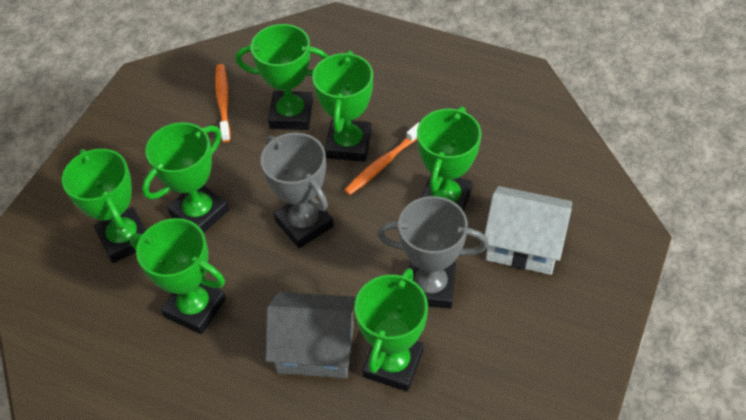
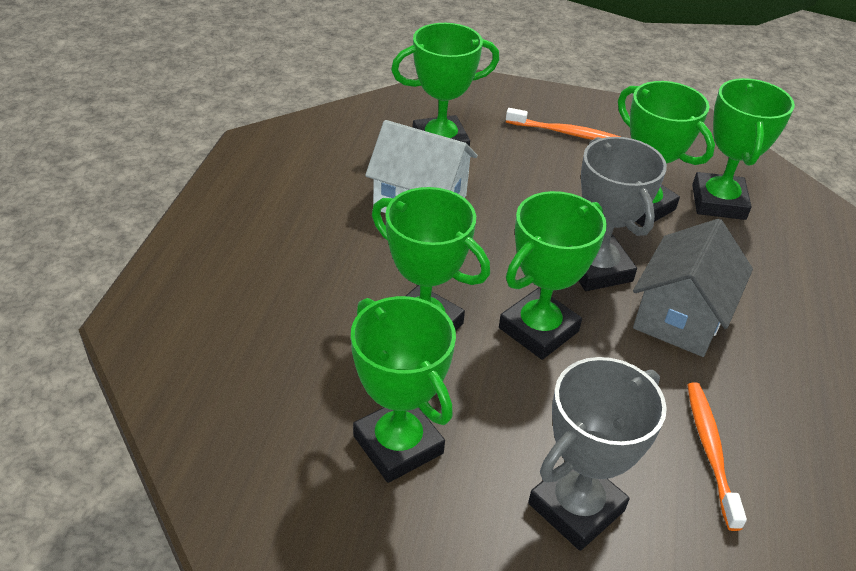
green trophy: [62,149,146,263] [129,218,226,334] [142,122,229,233] [236,24,328,130] [312,50,373,162] [354,268,428,392] [417,106,481,211] = 7 -> [351,296,456,483] [372,187,490,331] [391,23,499,147] [499,191,607,360] [618,81,715,227] [692,78,795,220] = 6

